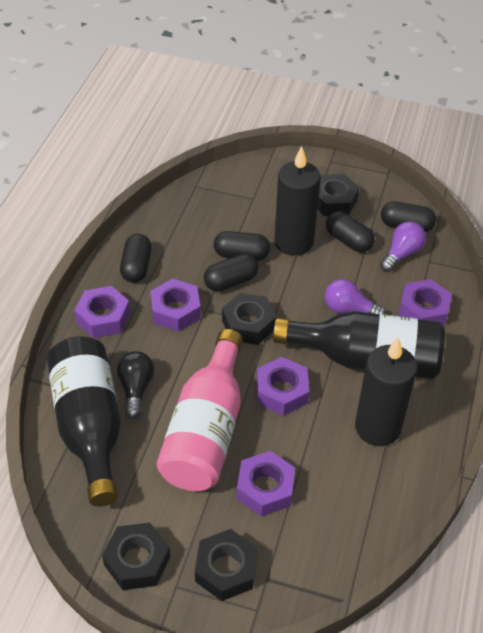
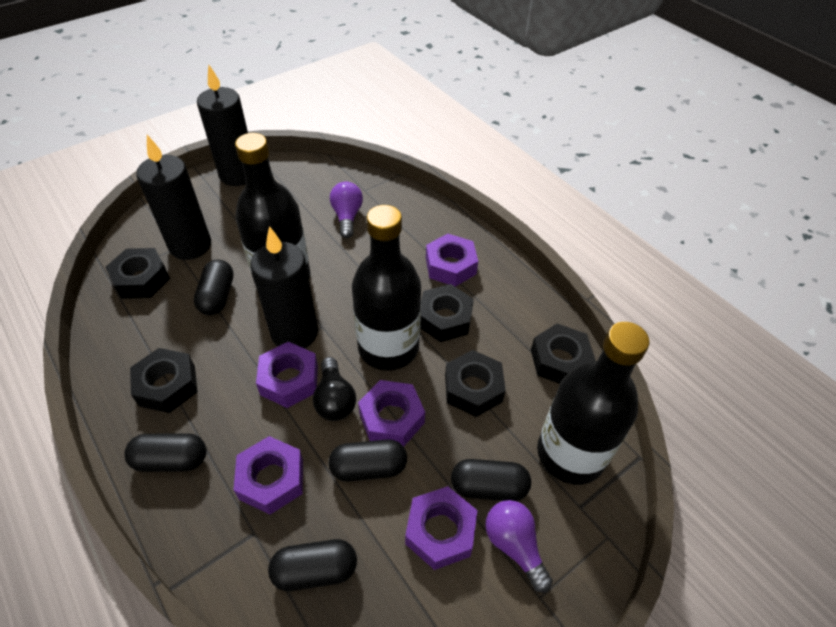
black bottle: [47,336,121,507] [273,311,445,379] = 2 -> [235,133,311,283] [352,205,421,371] [537,322,649,485] = 3
black candle: [274,146,321,256] [355,336,417,446] = 2 -> [136,135,211,260] [197,65,248,186] [250,226,318,349] = 3
black nut: [102,523,170,590] [195,529,257,601] [222,293,276,345] [317,174,360,216] = 4 -> [105,248,170,299] [130,348,198,413] [420,284,474,342] [445,350,506,417] [531,323,595,384] = 5
pink bottle: [156,329,243,491] = 1 -> none = 0

